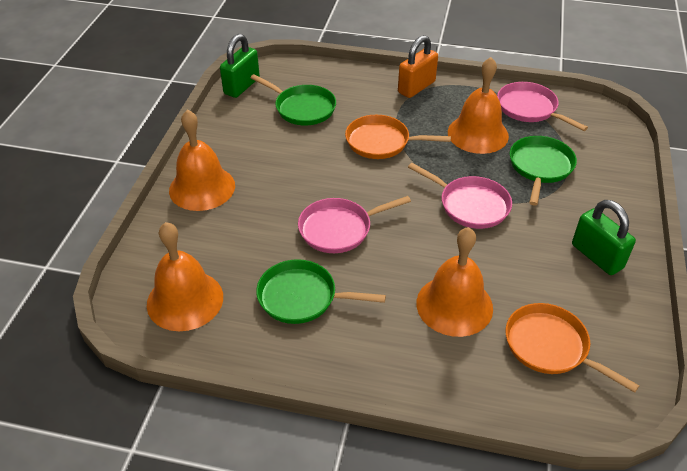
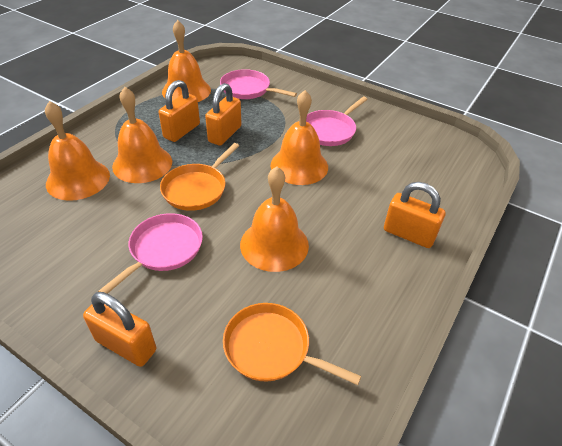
green padlock: [220,34,260,98] [572,200,636,275] = 2 -> none = 0
green pan: [250,74,336,125] [256,259,386,324] [510,136,577,206] = 3 -> none = 0
orange bell: [147,222,223,331] [169,110,235,211] [416,227,493,337] [448,57,509,154] = 4 -> [45,101,110,201] [112,87,172,183] [162,20,211,102] [240,166,309,272] [271,90,328,185] = 5
orange padlock: [398,35,438,98] = 1 -> [83,292,156,367] [159,80,200,142] [205,83,241,146] [384,182,446,248] = 4

